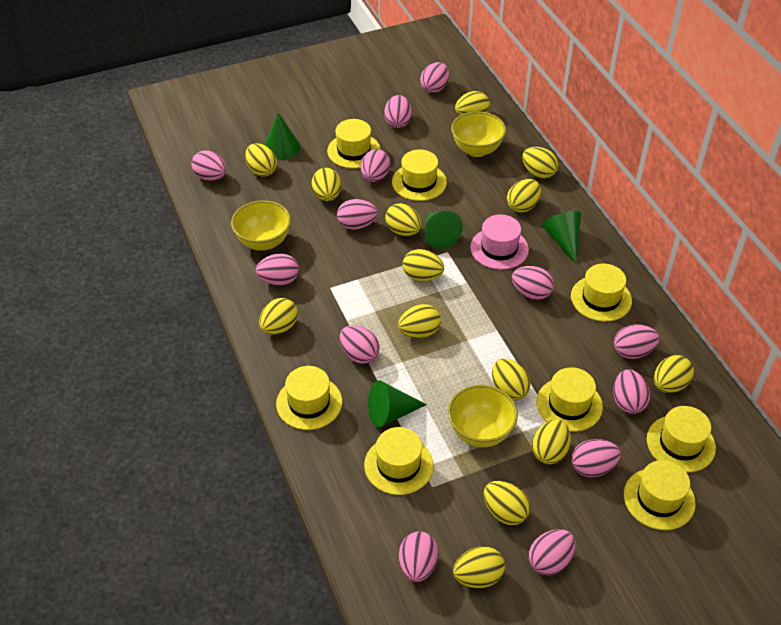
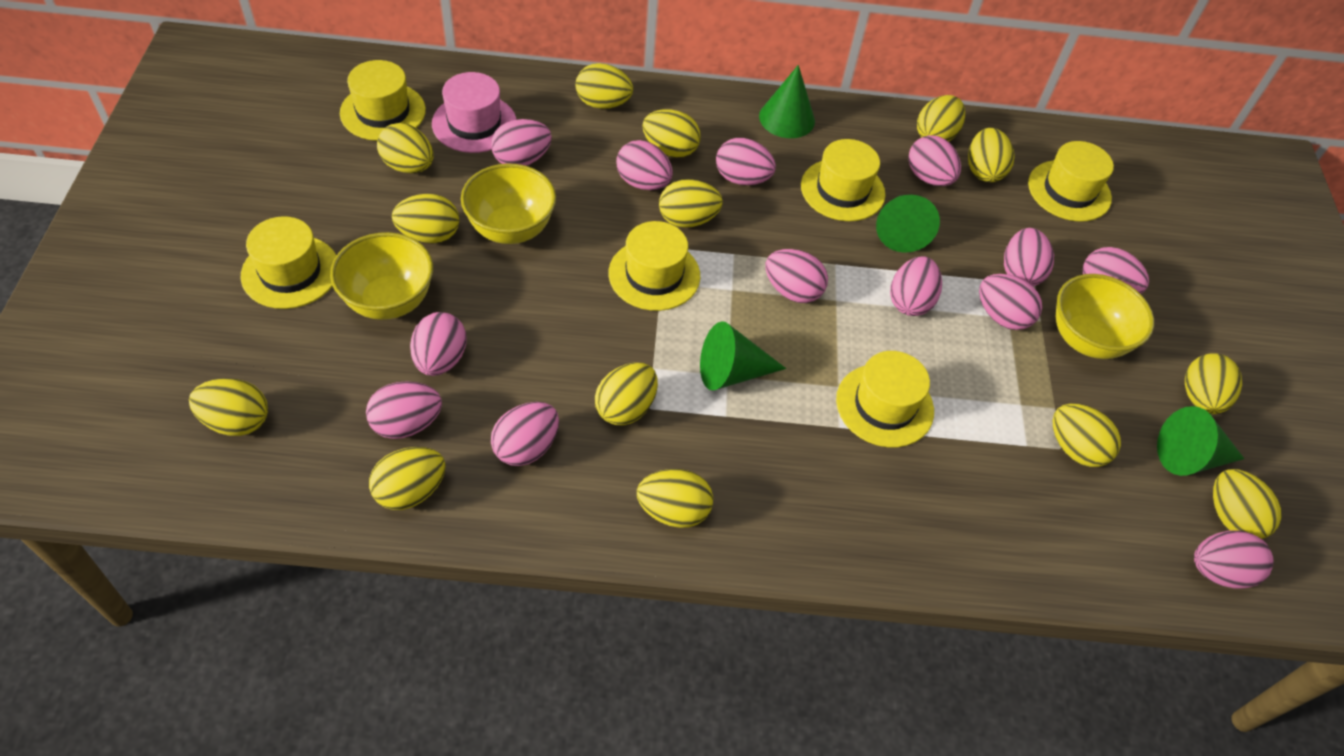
yellow hat: [276,366,342,430] [327,119,381,169] [364,427,433,495] [392,150,447,201] [536,367,603,432] [571,264,632,322] [624,460,696,530] [647,406,716,473] = 8 -> [241,216,337,309] [340,60,426,141] [608,221,700,311] [801,139,885,221] [836,351,934,447] [1028,141,1114,222] = 6

